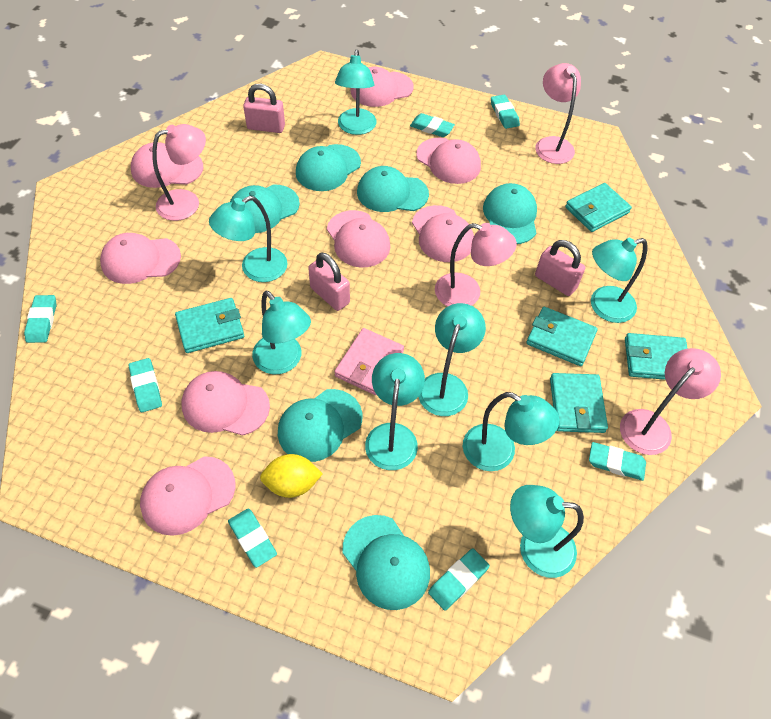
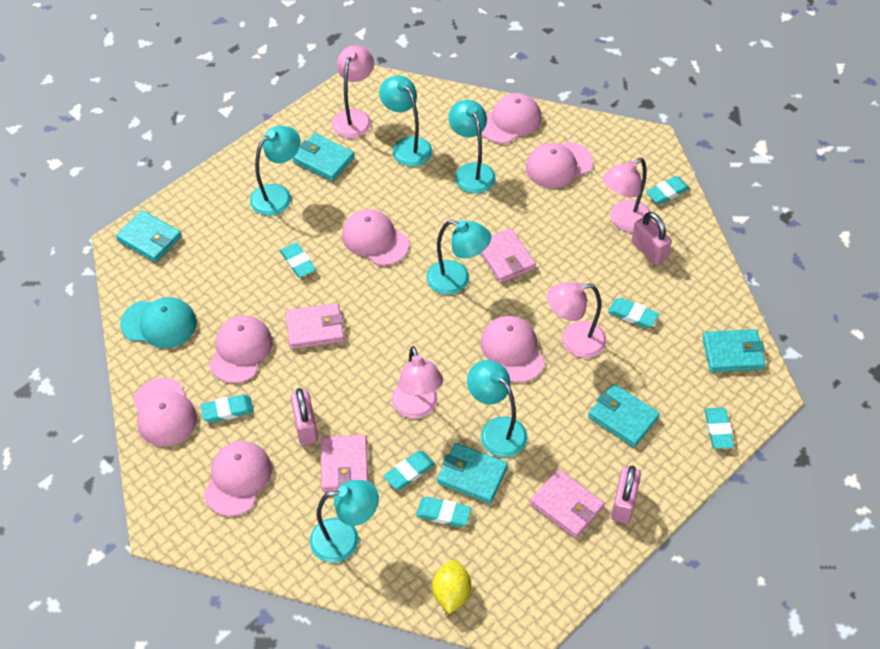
pink cap: [100,233,181,284] [131,142,203,188] [140,456,236,536] [182,371,270,436] [327,210,391,268] [351,67,414,107] [412,205,474,262] [416,137,481,184] = 8 -> [133,378,197,446] [204,441,272,516] [209,315,272,383] [342,209,409,266] [480,316,545,383] [481,93,542,144] [526,142,593,188] = 7
pink wallet: [334,328,404,395] = 1 -> [285,303,345,349] [321,435,368,492] [480,228,536,283] [530,469,605,538] = 4
turquoise cap: [230,184,300,233] [278,389,362,462] [296,144,361,191] [342,515,430,610] [357,166,429,212] [483,183,537,244] = 6 -> [120,297,197,348] = 1
turquoise lamp: [209,196,287,282] [252,290,311,374] [335,49,377,135] [365,353,425,470] [418,303,486,416] [463,392,559,471] [510,485,584,578] [591,238,648,323] = 8 -> [250,126,300,216] [310,480,379,563] [379,75,432,167] [426,220,491,295] [448,100,496,194] [467,360,528,457] = 6

